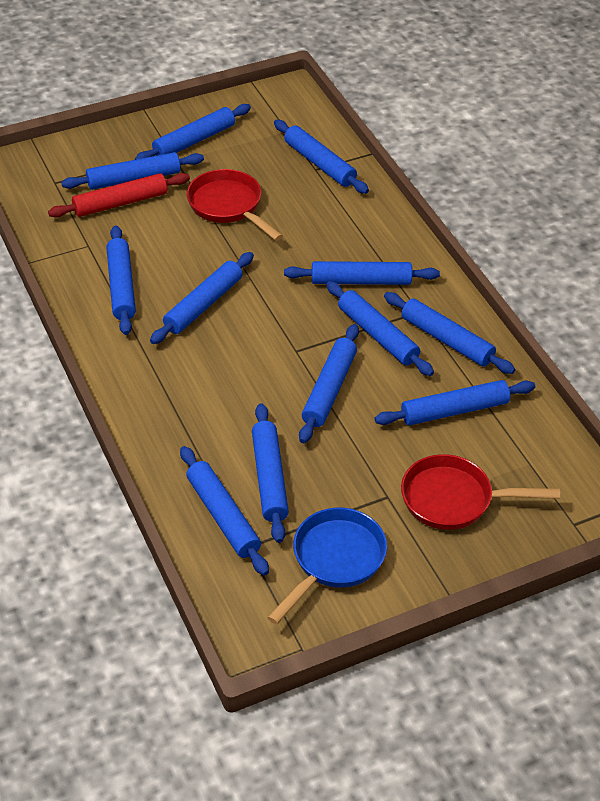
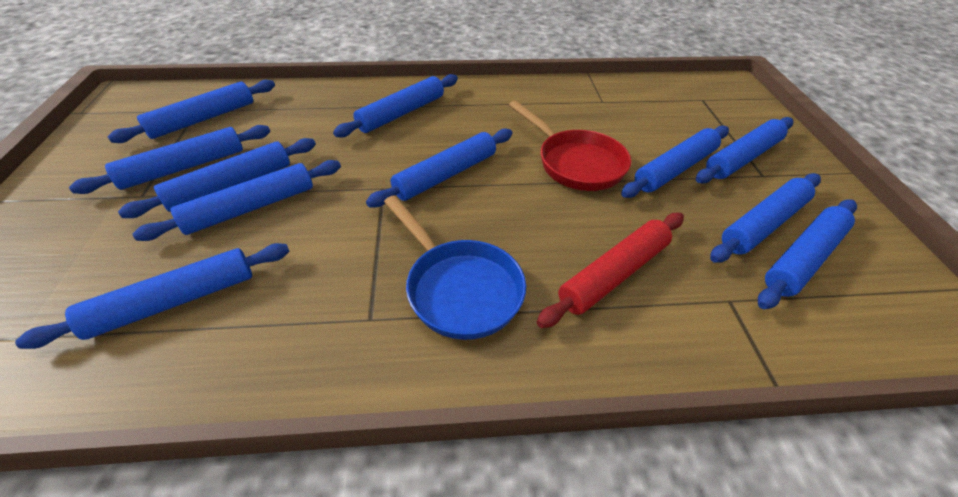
blue rolling pin: [61,152,204,190] [106,226,136,335] [135,104,251,160] [150,252,254,344] [180,446,269,576] [252,403,289,543] [274,120,369,194] [284,261,440,285] [299,324,359,443] [326,281,434,376] [375,380,535,425] [384,292,515,374] = 12 -> [15,243,289,349] [69,125,270,194] [108,80,275,143] [118,138,316,218] [133,160,341,241] [333,74,458,137] [366,128,512,207] [621,125,729,198] [696,117,793,183] [710,173,821,263] [758,199,857,309] = 11
red pan: [187,169,283,241] [401,454,560,530] = 2 -> [509,101,631,191] = 1

